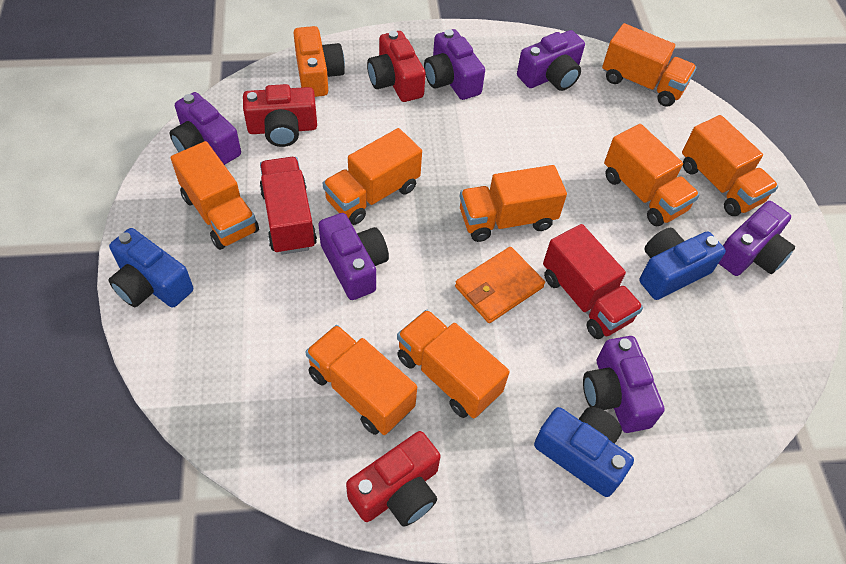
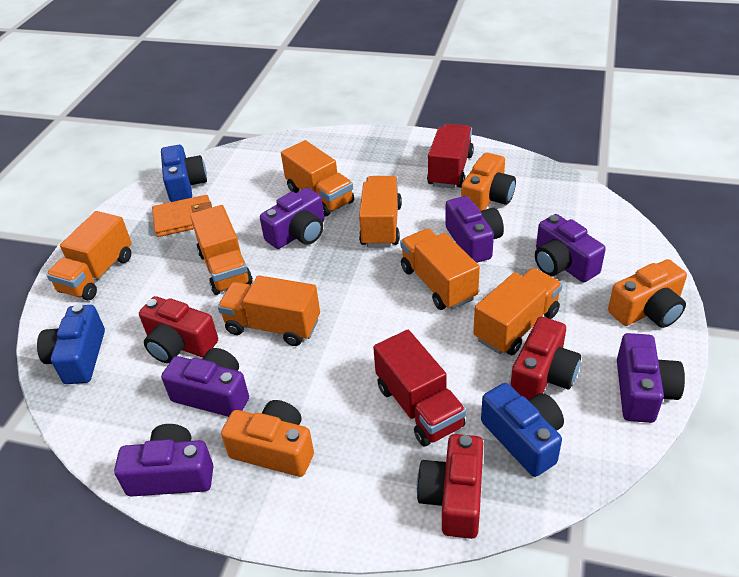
orange camera: [293,26,345,97] = 1 -> [221,400,314,477] [461,153,516,211] [608,259,687,328] = 3
orange truck: [171,141,259,250] [305,325,417,435] [323,128,422,225] [397,310,510,419] [459,165,567,242] [602,23,697,107] [604,124,700,226] [682,115,778,216] = 8 -> [46,211,132,301] [190,205,253,295] [218,275,320,346] [281,140,354,217] [359,176,402,247] [400,229,480,310] [473,268,562,355] = 7

